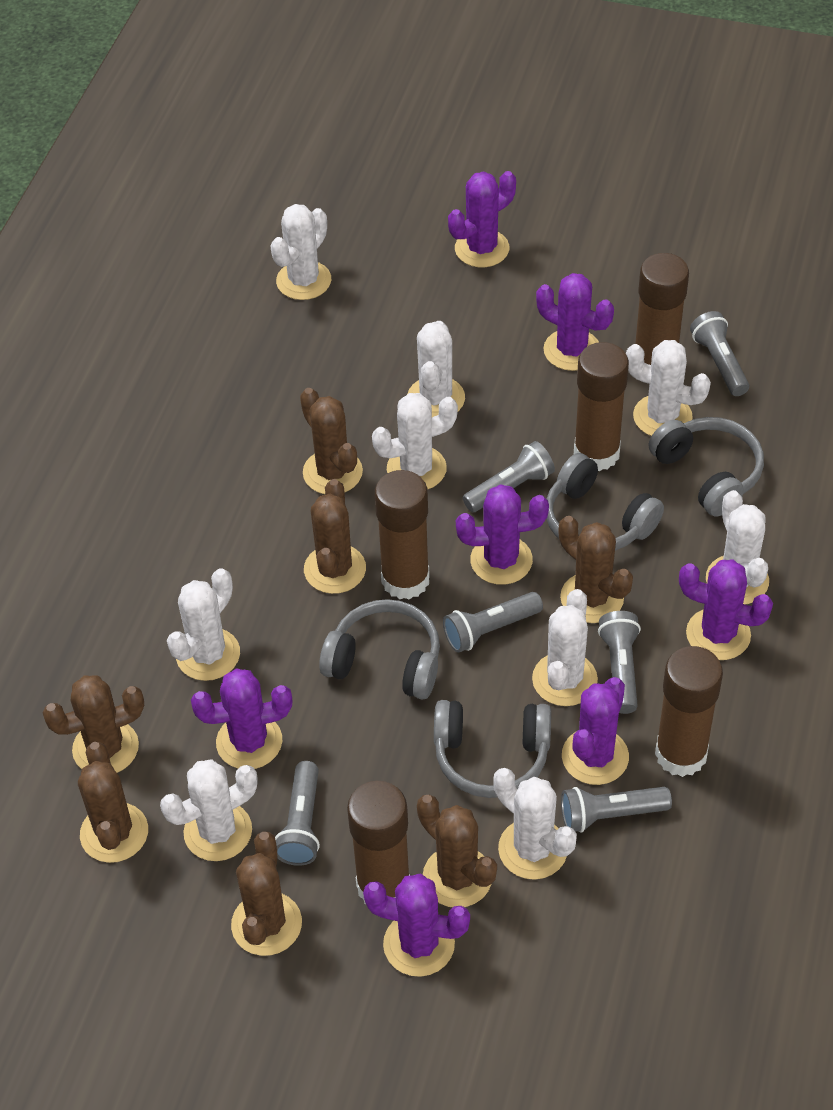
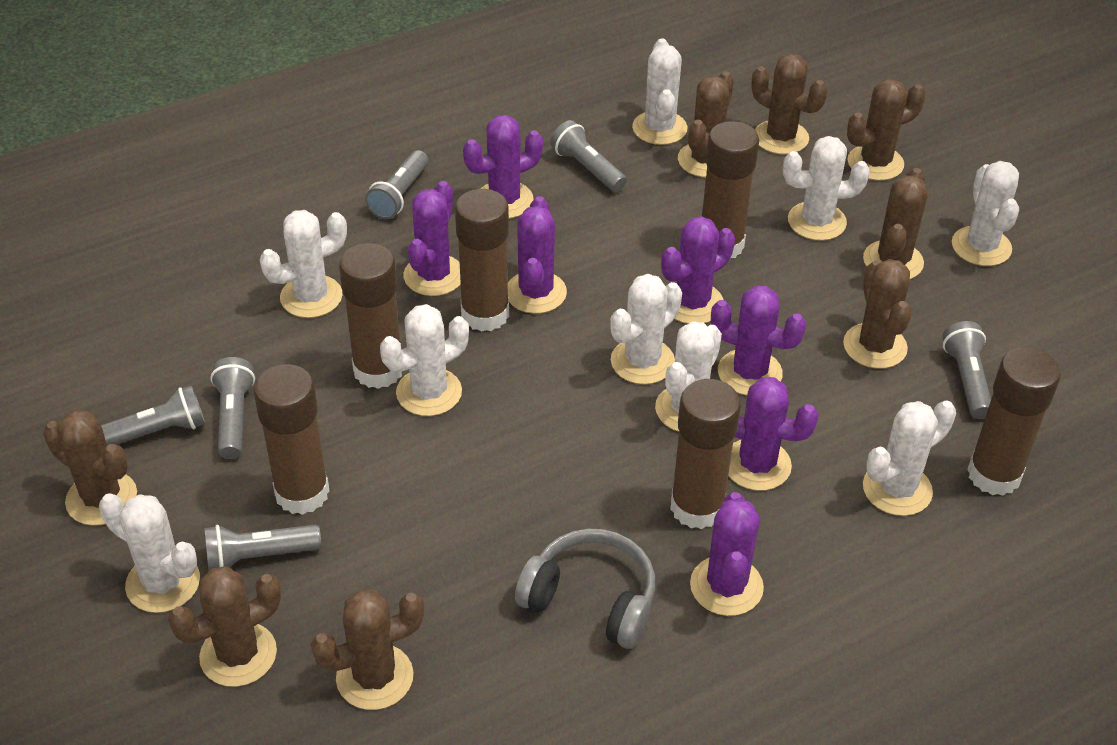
brown cactus: [43,675,144,773] [78,742,148,863] [231,832,302,956] [300,388,363,494] [304,479,366,594] [417,795,497,907] [558,516,633,623] = 7 -> [43,410,137,526] [168,566,281,687] [311,590,424,710] [678,71,734,177] [751,54,827,154] [843,259,911,369] [847,79,926,181] [863,168,927,280] = 8
brown glue stick: [347,781,410,904] [375,470,430,600] [574,342,629,471] [635,253,689,365] [655,646,723,777] = 5 -> [253,364,330,515] [339,243,402,389] [455,189,509,332] [670,379,741,529] [702,121,759,258] [967,347,1061,496] = 6
grey headphones: [319,599,440,699] [434,700,551,798] [546,453,664,551] [648,417,764,517] = 4 -> [515,529,655,649] = 1

